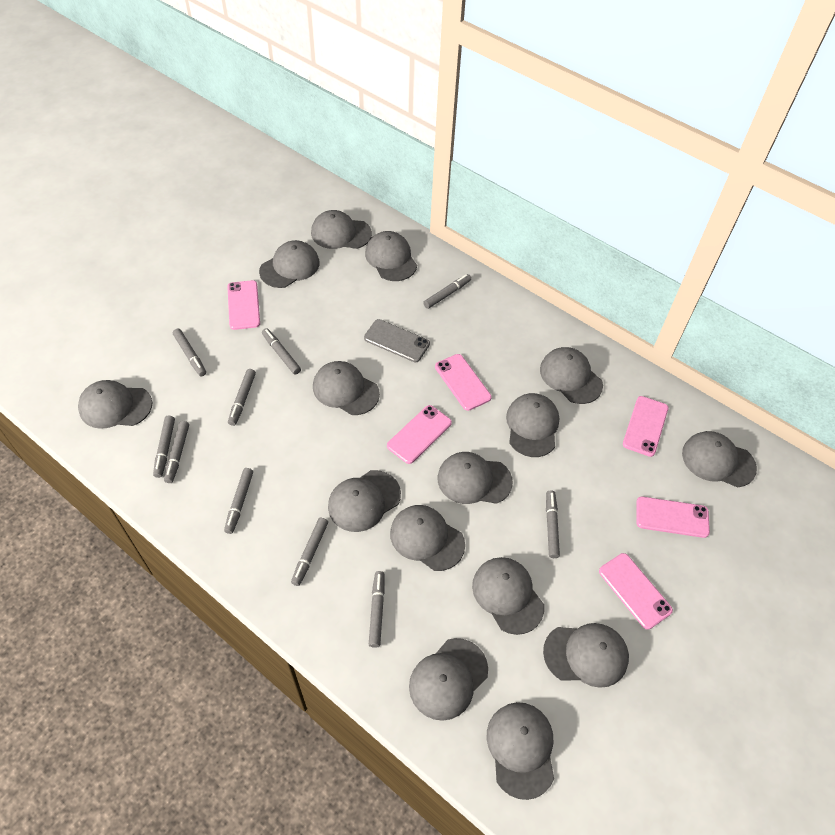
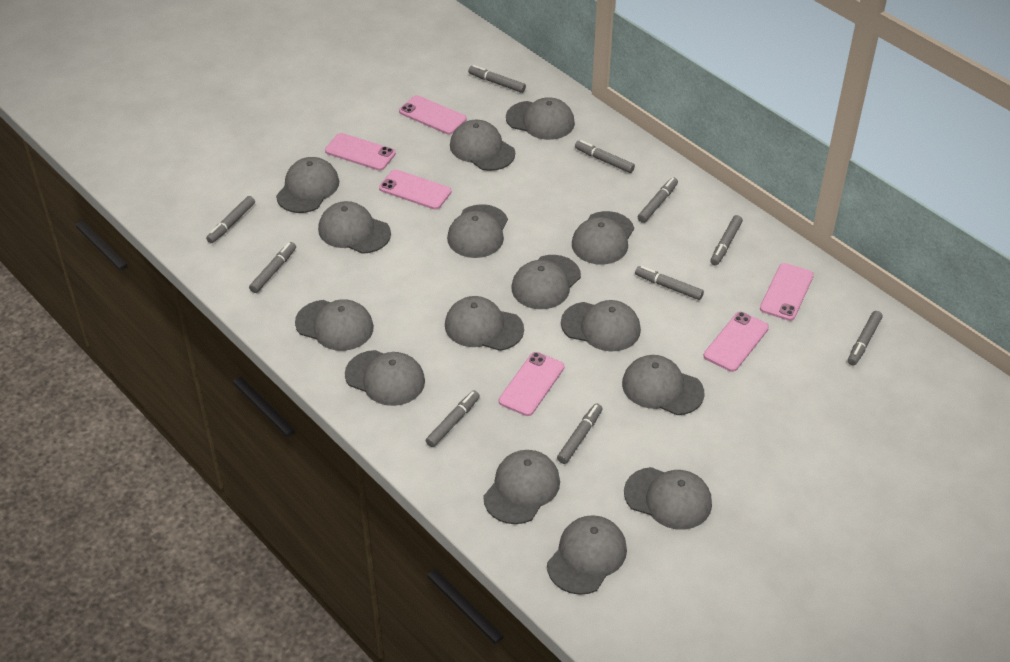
grey phone: [364,319,430,362] = 1 -> none = 0

